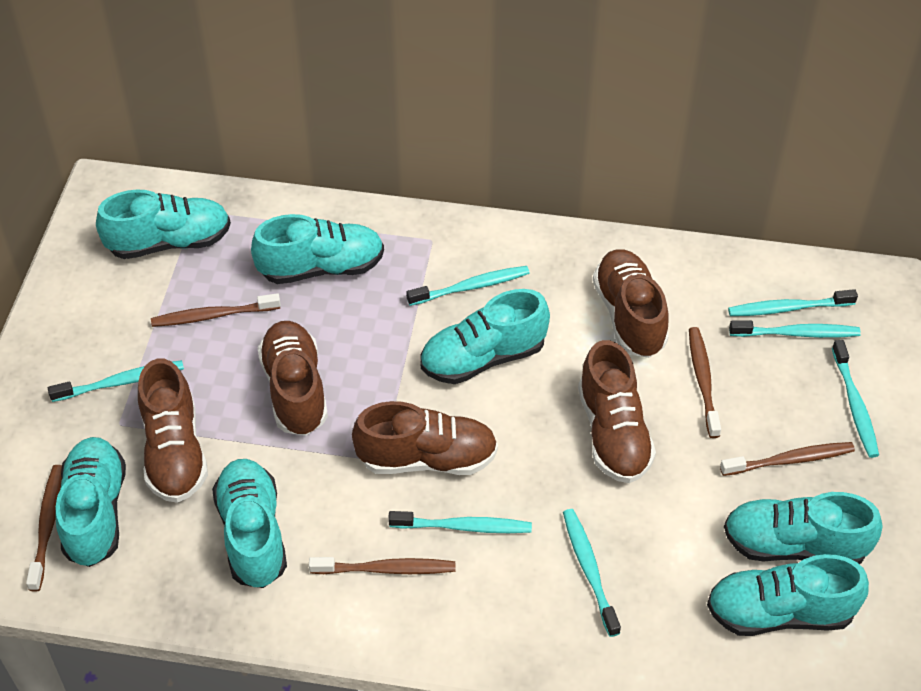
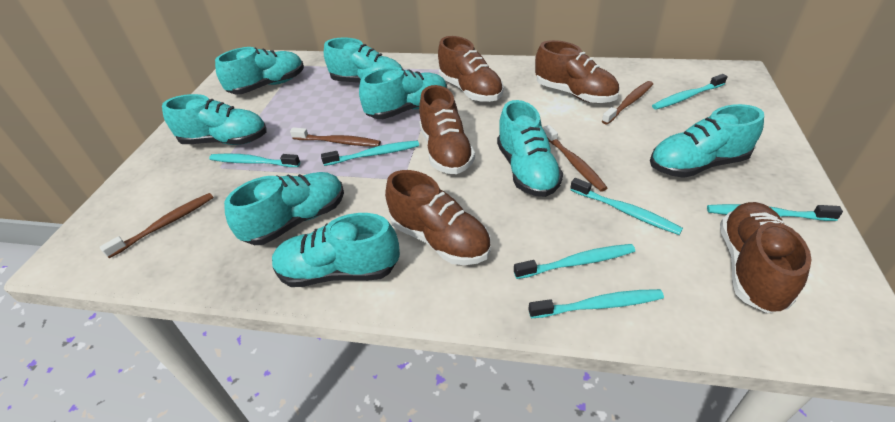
brown toothbrush: [26,465,62,592] [151,293,281,327] [309,557,455,574] [689,327,721,438] [720,442,855,476] = 5 -> [100,193,213,258] [290,127,381,147] [543,125,607,192] [602,81,653,125] = 4
turquoise shoe: [55,437,126,567] [96,189,231,259] [212,459,287,588] [251,214,384,284] [420,289,550,384] [707,554,869,636] [724,492,883,564] = 7 -> [162,94,266,145] [215,47,304,94] [224,172,344,245] [272,213,400,287] [324,37,403,83] [359,67,447,119] [497,100,563,197] [650,104,764,178] = 8

